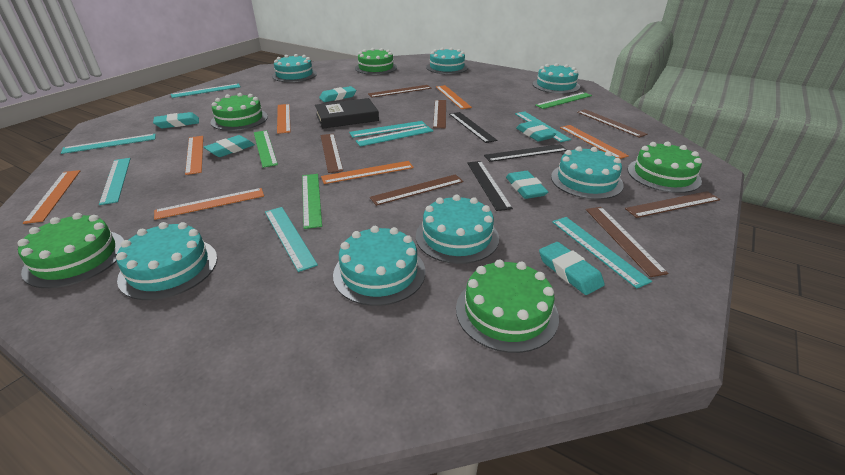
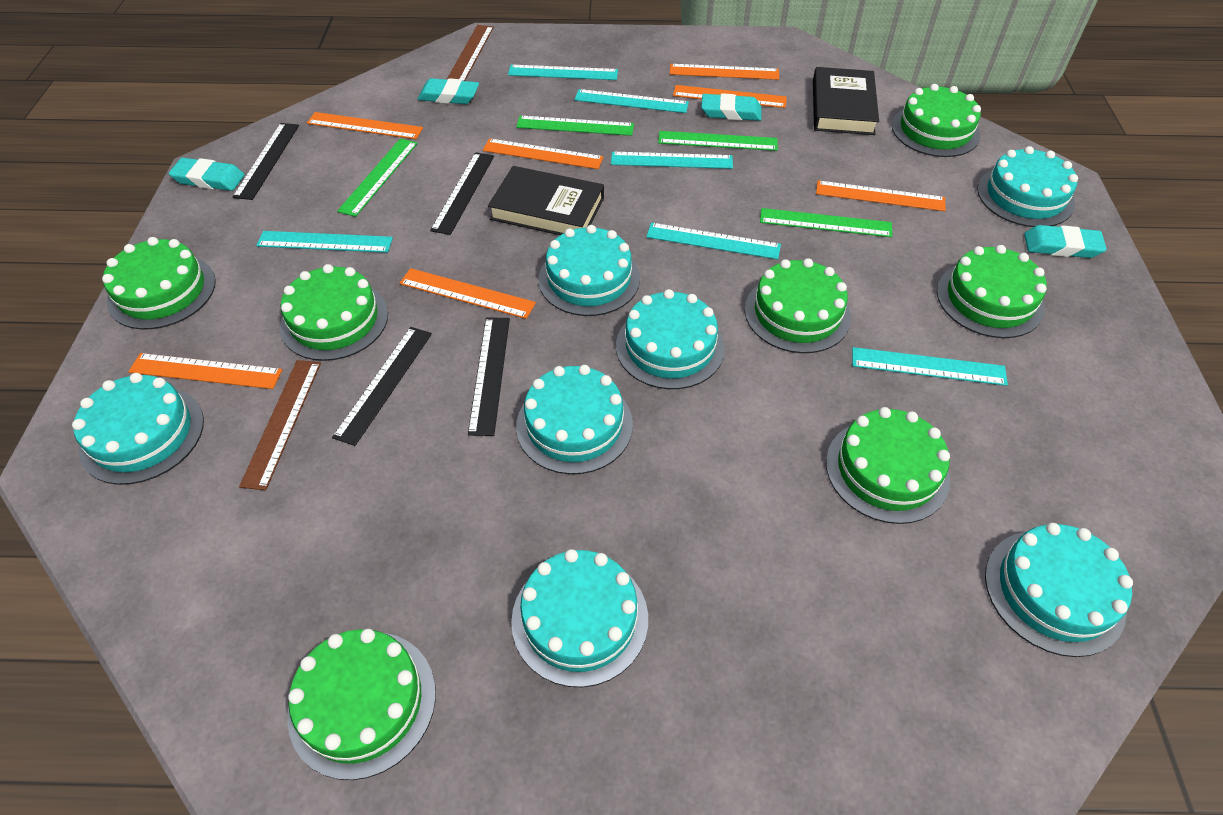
black book: [315,98,379,129] = 1 -> [488,166,604,235] [813,67,879,135] = 2
black ruler: [449,112,497,143] [467,161,513,211] [484,144,567,162] = 3 -> [233,123,299,200] [332,327,432,446] [430,152,494,235] [468,317,510,436] = 4
brown ruler: [320,134,343,173] [368,85,432,98] [370,174,463,206] [433,100,446,128] [577,109,647,138] [586,207,669,277] [625,191,720,218] = 7 -> [239,360,321,490] [447,25,494,81] = 2
green cake: [18,213,124,288] [211,93,268,131] [355,48,397,75] [456,259,559,353] [628,142,702,193] = 5 -> [102,237,216,330] [280,264,388,361] [287,629,436,780] [745,258,851,353] [826,407,950,524] [892,84,981,157] [937,245,1047,338] = 7
green ruler: [254,130,278,168] [302,174,322,229] [535,92,592,109] = 3 -> [337,138,418,217] [516,116,634,136] [658,131,778,151] [760,208,893,237] = 4
turquoise eraser: [153,112,199,128] [204,135,255,157] [319,86,356,102] [506,171,548,199] [516,121,556,142] [539,242,605,295] = 6 -> [169,158,245,191] [418,78,479,104] [701,93,762,121] [1024,225,1107,258] = 4
turquoise ruler: [61,134,156,154] [99,158,131,205] [171,84,240,98] [265,207,318,272] [349,121,427,138] [356,126,433,147] [515,111,571,142] [552,217,652,289] = 8 -> [256,231,393,253] [508,65,618,80] [574,89,689,113] [611,152,733,169] [646,223,781,260] [852,347,1008,386] = 6

